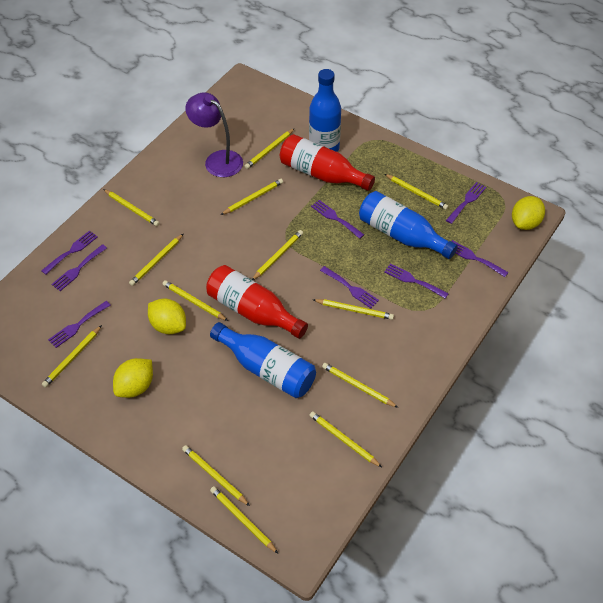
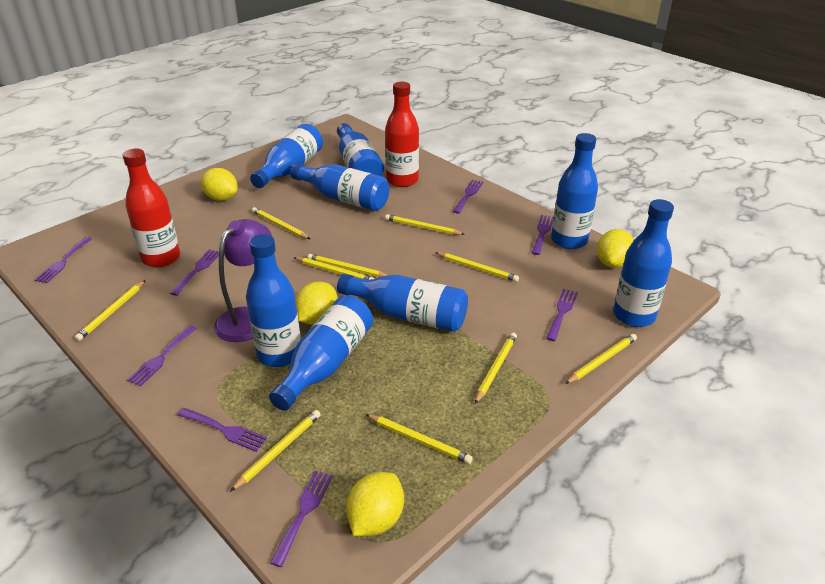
blue bottle: [210,322,316,398] [309,69,341,152] [359,191,458,259] = 3 -> [246,234,301,367] [250,124,323,188] [269,295,373,411] [290,163,389,211] [337,123,384,176] [337,274,468,332] [551,133,598,249] [613,199,674,327] = 8
yellow lemon: [113,358,153,398] [148,298,186,334] [512,196,545,230] = 3 -> [201,168,238,201] [295,281,338,325] [346,472,404,536] [597,229,634,268] = 4
yellow pencil: [42,325,102,388] [103,189,160,226] [129,234,183,286] [163,280,228,321] [182,445,250,506] [210,486,278,553] [221,179,283,215] [245,128,295,169] [252,230,303,280] [309,411,382,467] [313,299,394,320] [322,363,398,408] [385,174,448,210] = 13 -> [75,280,145,341] [230,410,321,492] [252,207,310,239] [294,257,375,280] [307,254,388,277] [365,414,473,464] [385,214,465,235] [435,252,519,282] [475,332,517,404] [565,334,637,384] = 10

